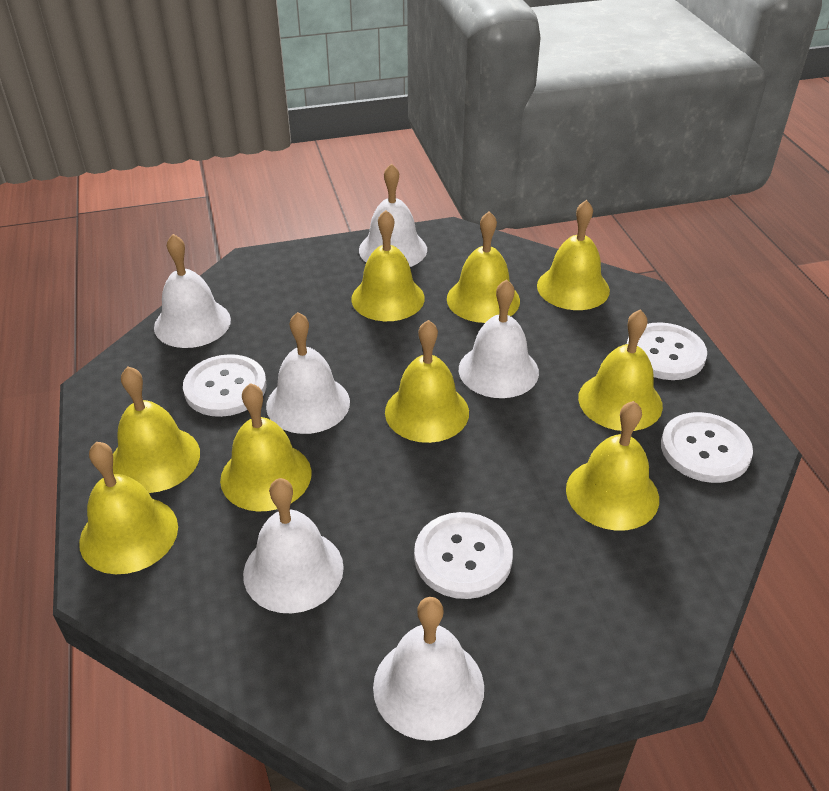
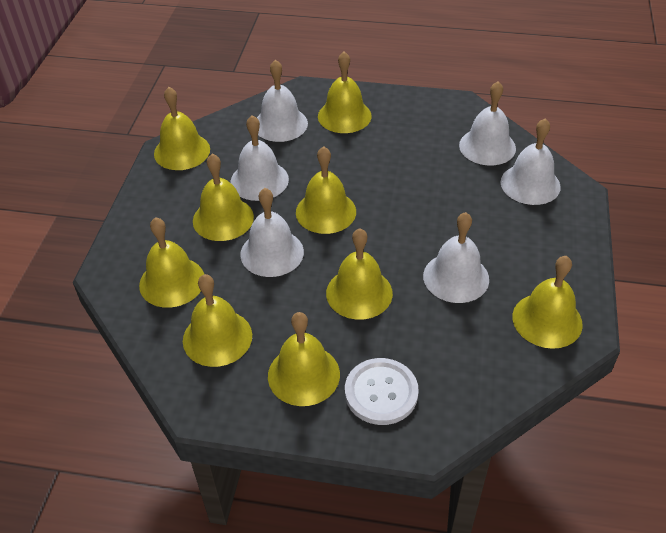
white button: [183,354,267,417] [414,512,513,599] [627,322,707,380] [661,412,753,483] = 4 -> [345,358,419,425] = 1

